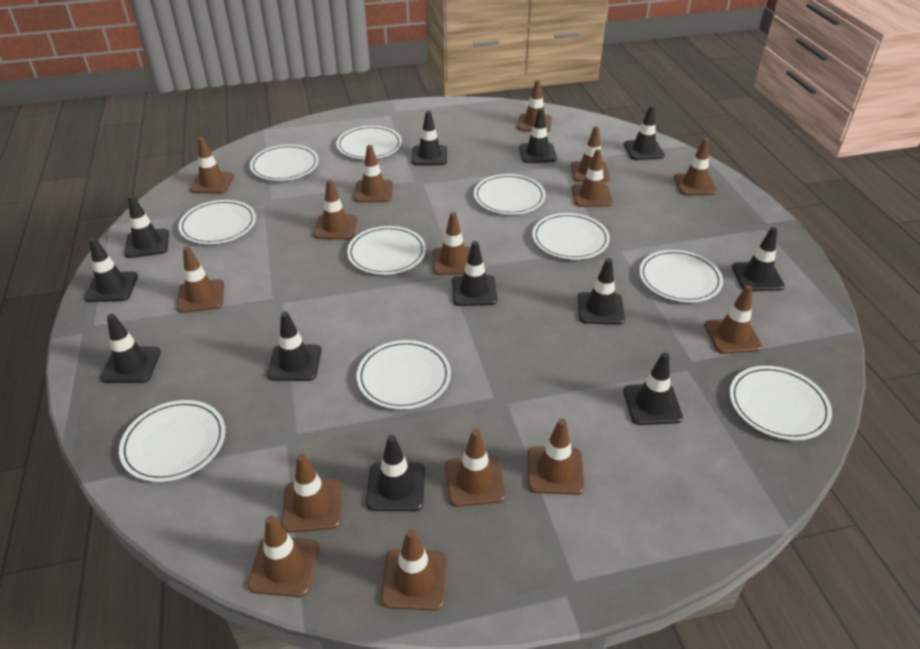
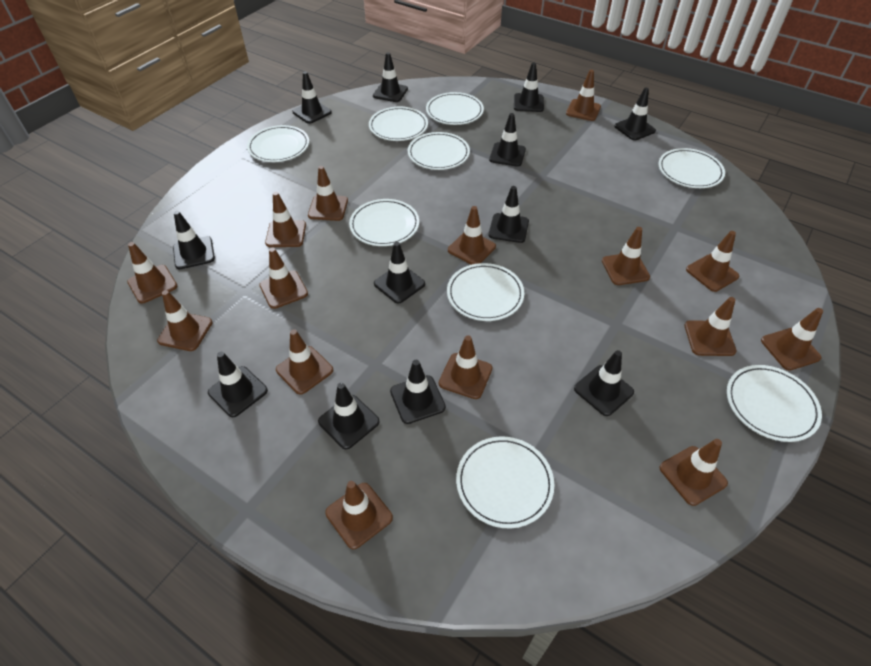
white plate: [119,400,225,482] [178,200,256,244] [250,145,319,181] [336,126,402,159] [347,226,426,275] [357,340,451,410] [474,174,546,215] [532,213,610,260] [639,250,723,302] [729,366,832,440] = 10 -> [247,125,309,162] [349,199,419,246] [369,107,428,141] [408,132,470,170] [426,92,484,125] [447,263,524,321] [456,437,554,528] [659,148,725,188] [727,365,822,442] = 9

